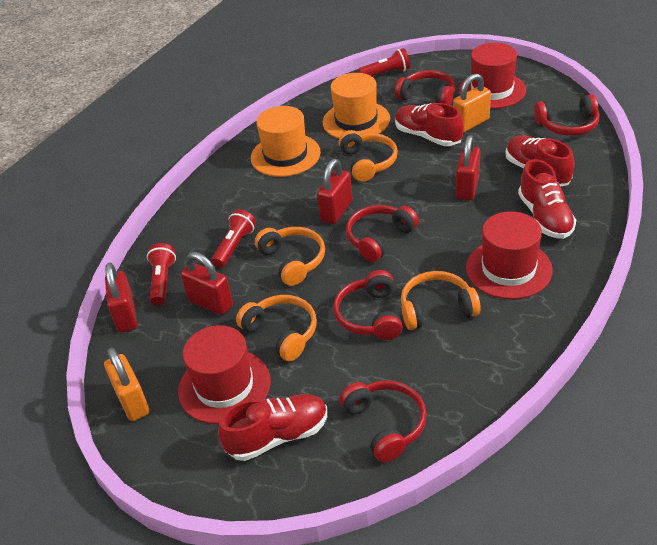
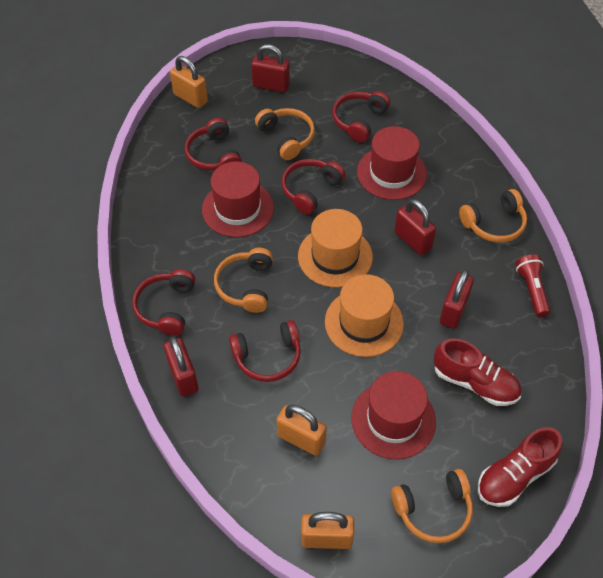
orange padlock: [104,348,149,421] [453,74,491,133] = 2 -> [170,56,208,108] [277,405,327,456] [301,512,354,549] = 3
red flashlight: [147,243,176,305] [211,209,256,268] [358,48,410,76] = 3 -> [515,254,550,317] = 1
red shoe: [218,394,327,461] [395,103,464,146] [506,135,575,186] [518,159,576,239] = 4 -> [434,338,521,406] [477,427,563,507] = 2

